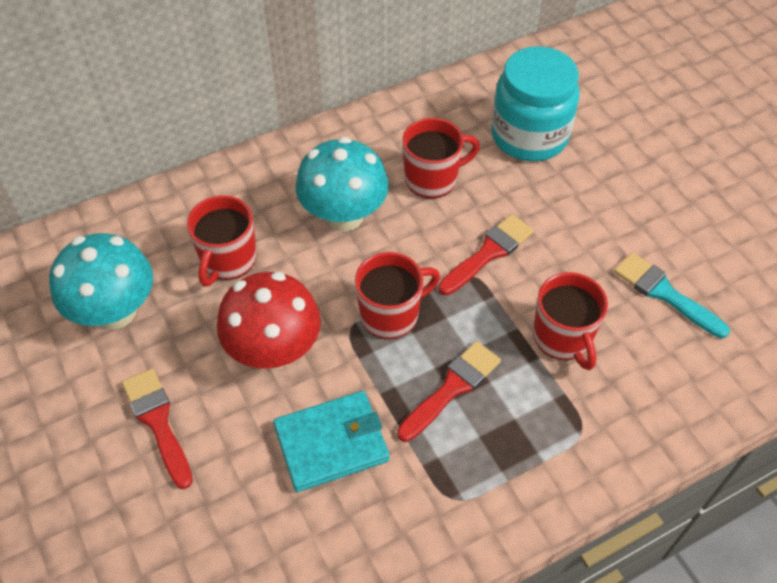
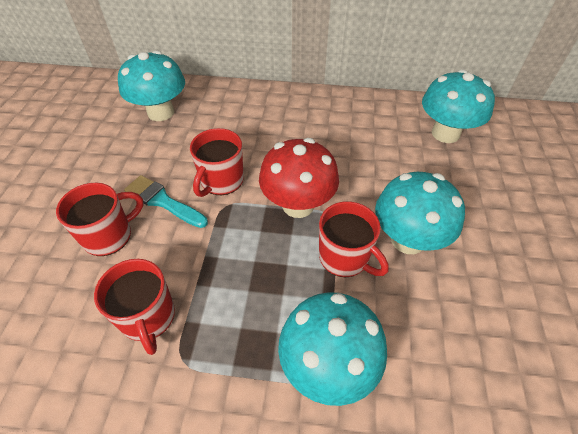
red brush: [122,368,193,489] [397,341,501,442] [438,214,534,295] = 3 -> none = 0
turquoise jar: [491,46,579,161] = 1 -> none = 0
turquoise mushroom: [49,233,153,330] [296,137,389,232] = 2 -> [118,51,185,121] [278,292,387,406] [375,172,465,254] [422,69,495,143] = 4
turquoise wallet: [273,391,389,492] = 1 -> none = 0

